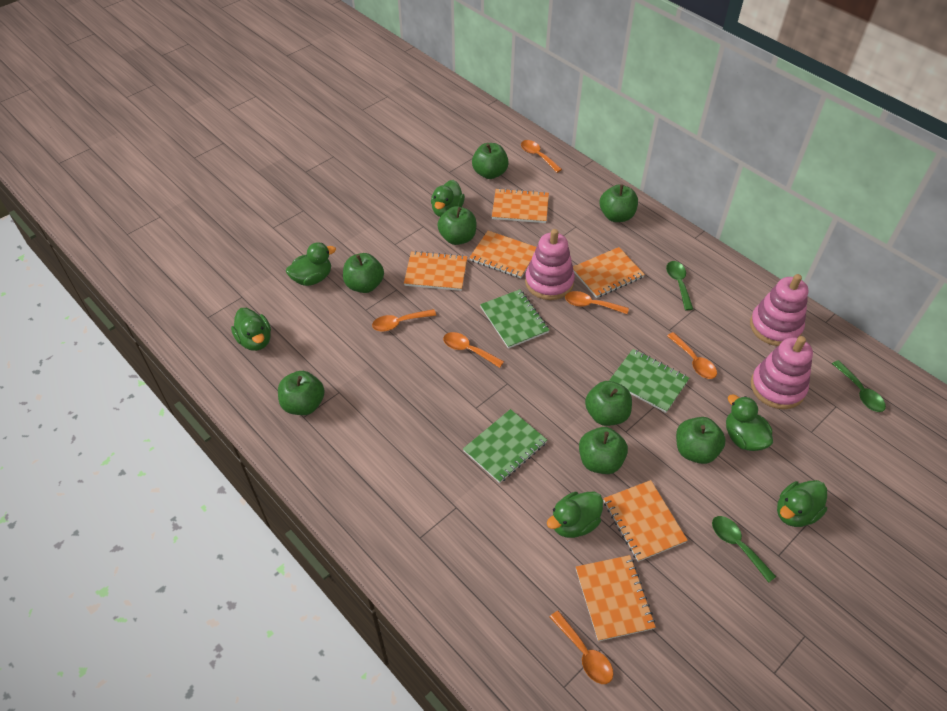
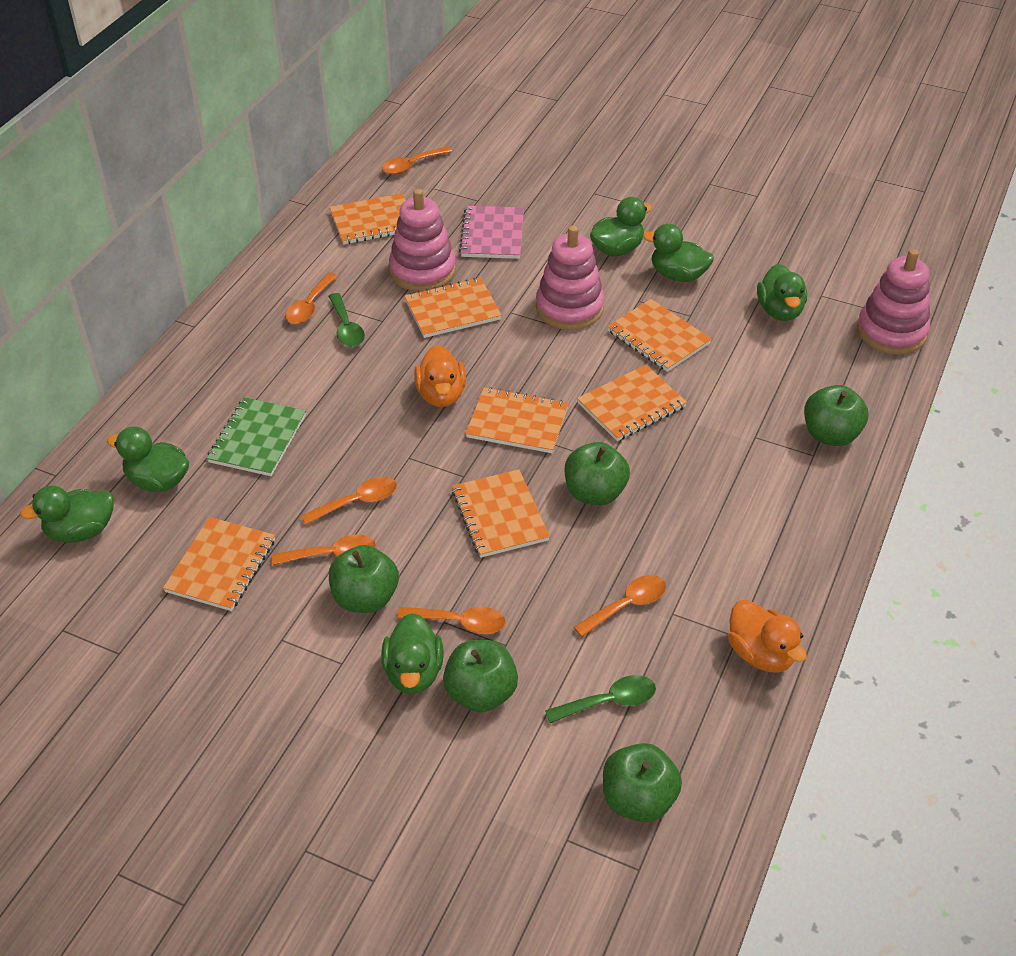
green apple: [278,371,325,415] [343,253,384,293] [437,206,476,245] [472,143,509,179] [579,427,628,474] [585,381,632,426] [600,184,638,222] [676,417,726,464] = 8 -> [329,545,399,613] [443,640,518,712] [565,442,630,505] [603,743,682,822] [804,385,868,446] = 5
green notebook: [463,409,547,483] [480,289,549,349] [609,349,689,413] = 3 -> [207,397,306,476] = 1
green spoon: [666,261,693,310] [712,516,776,583] [832,360,886,412] = 3 -> [328,293,365,347] [545,675,656,723] = 2
orange duck: none = 0 -> [414,345,466,407] [728,600,807,672] = 2
orange notebook: [404,251,467,291] [469,231,536,278] [492,188,549,223] [573,247,645,298] [576,555,656,641] [603,480,688,562] = 6 -> [163,517,275,611] [330,193,406,245] [405,278,502,338] [452,469,550,558] [466,387,568,453] [577,365,687,441] [607,299,712,372] = 7
pink notebook: none = 0 -> [459,206,524,259] = 1

